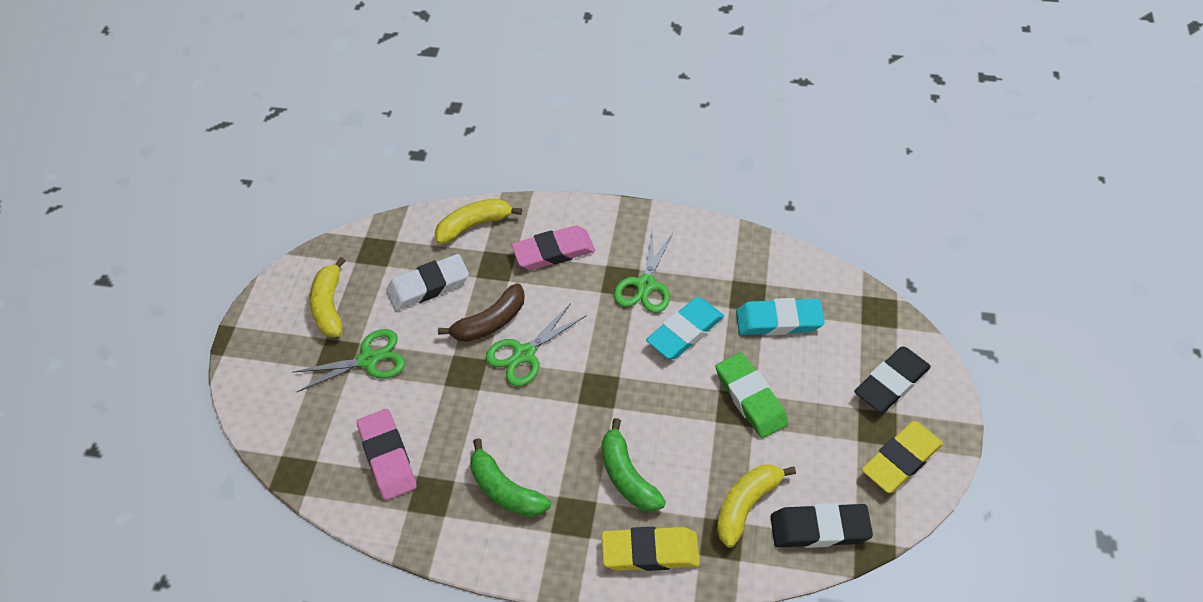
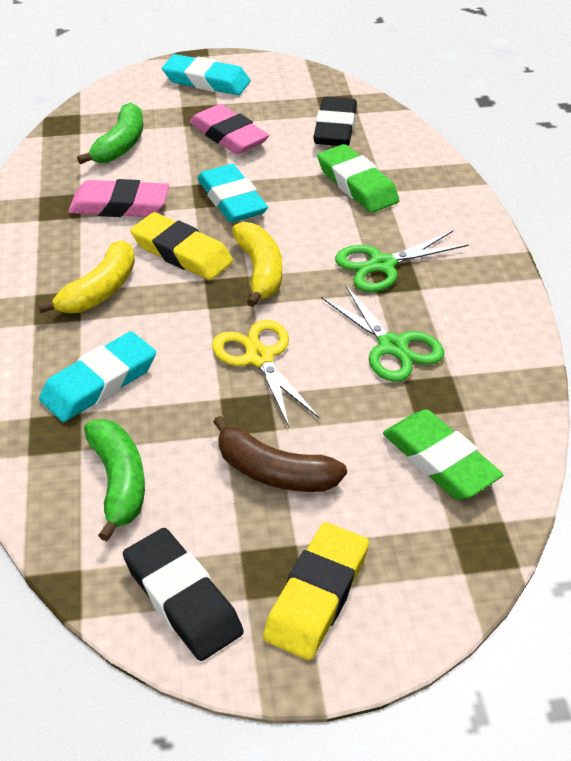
green eraser: [715,352,789,438] = 1 -> [317,144,399,213] [383,410,503,500] = 2
green scissors: [292,329,405,392] [485,303,587,386] [614,231,674,313] = 3 -> [321,285,444,382] [335,231,469,292] = 2
turquoise eraser: [646,297,724,359] [736,298,825,335] = 2 -> [39,331,156,422] [162,54,250,95] [197,164,268,223] = 3
white eraser: [386,254,469,311] = 1 -> none = 0
yellow banana: [310,257,346,338] [435,199,522,244] [717,464,796,548] = 3 -> [38,240,135,313] [232,222,282,307] = 2
yellow scissors: none = 0 -> [212,320,320,427] = 1

